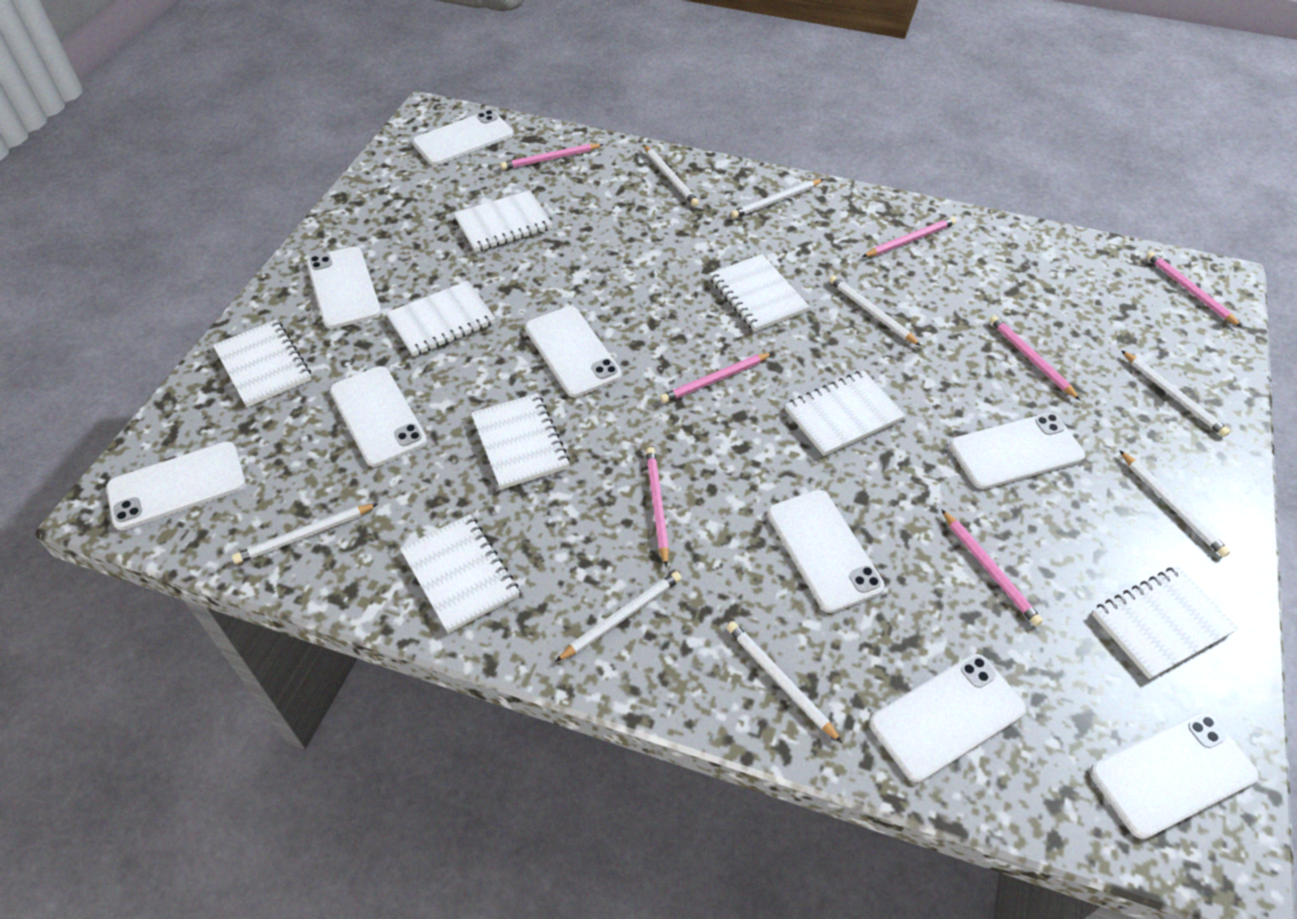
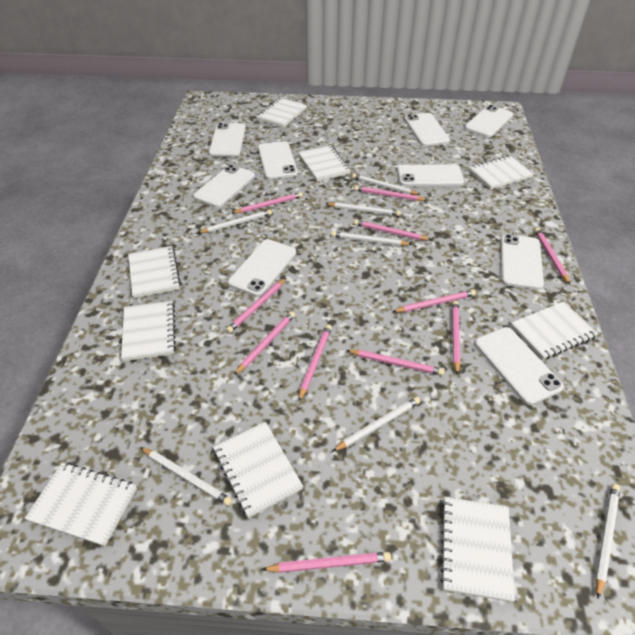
pink pencil: [500,144,604,170] [646,447,669,567] [660,353,772,403] [862,217,957,257] [941,509,1043,626] [989,315,1081,401] [1146,251,1242,327] = 7 -> [226,278,286,333] [232,192,303,213] [234,311,295,375] [261,552,391,573] [298,325,332,402] [346,350,444,376] [354,186,427,201] [354,220,431,240] [393,290,476,312] [452,301,460,374] [535,228,570,284] = 11
white notebook: [213,319,311,407] [386,281,496,356] [400,514,520,633] [453,190,552,252] [471,393,570,489] [709,254,810,332] [785,370,906,456] [1092,566,1239,679] = 8 -> [24,462,137,546] [121,301,176,361] [128,246,181,298] [213,422,304,518] [256,98,307,128] [298,145,351,181] [440,497,515,602] [469,156,534,190] [511,302,598,360] = 9
white pencil: [232,503,378,564] [555,571,682,662] [644,145,699,207] [726,621,842,743] [731,179,824,218] [829,275,921,346] [1119,450,1231,557] [1121,350,1230,437] = 8 -> [140,447,232,506] [198,210,272,233] [326,203,401,216] [331,231,412,246] [332,397,421,452] [352,174,420,195] [595,484,620,599] = 7

